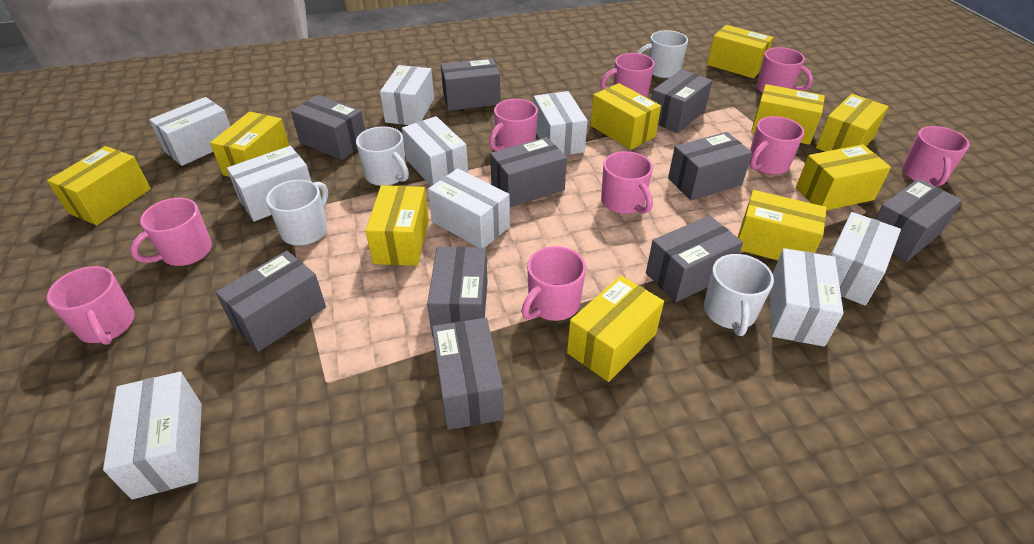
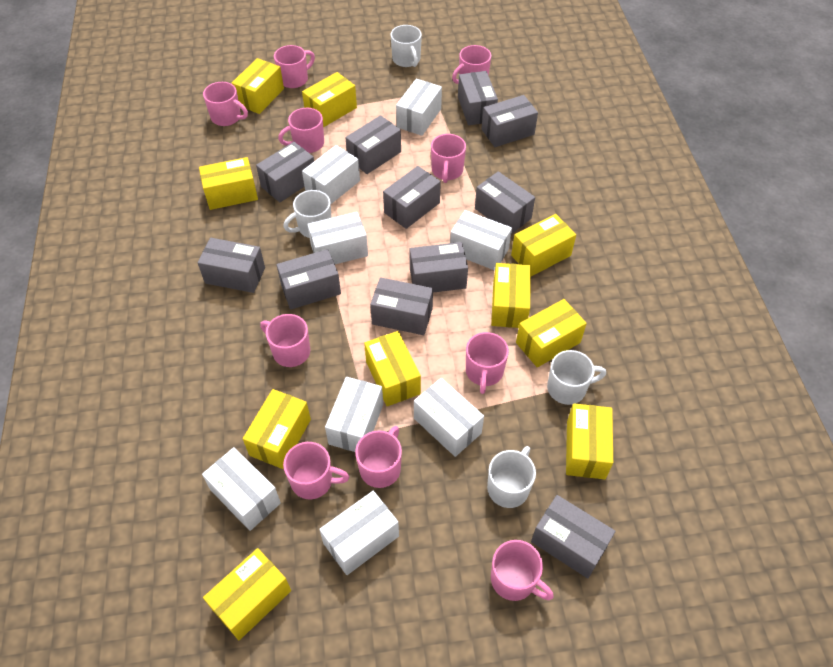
grey box: [216,251,326,352] [291,95,365,160] [427,247,488,337] [432,318,504,430] [441,58,500,111] [490,137,567,207] [646,215,743,302] [651,69,712,133] [668,132,752,200] [875,179,962,262] = 10 -> [198,238,265,293] [256,142,314,202] [276,249,341,310] [345,115,401,174] [370,277,433,335] [383,166,441,229] [410,242,468,293] [458,71,498,125] [475,171,535,234] [482,95,538,147] [531,495,616,578] = 11
pink mug: [47,266,135,345] [130,198,212,266] [489,99,538,151] [521,246,586,321] [600,53,655,98] [601,151,653,214] [749,116,804,175] [757,47,813,93] [902,126,970,186] = 9 -> [203,82,248,126] [260,314,310,367] [274,45,315,88] [278,108,324,153] [283,442,349,499] [355,426,402,488] [431,134,466,183] [452,45,491,84] [466,332,509,394] [491,540,554,601] = 10
white box: [103,372,202,500] [149,97,230,166] [227,146,312,222] [380,65,434,125] [402,116,468,186] [428,168,510,247] [534,91,588,156] [770,248,844,347] [830,212,901,306] = 9 -> [202,447,281,531] [302,145,360,204] [307,212,368,264] [319,491,399,575] [325,377,383,452] [396,79,442,136] [414,378,484,457] [450,210,512,270] = 8

